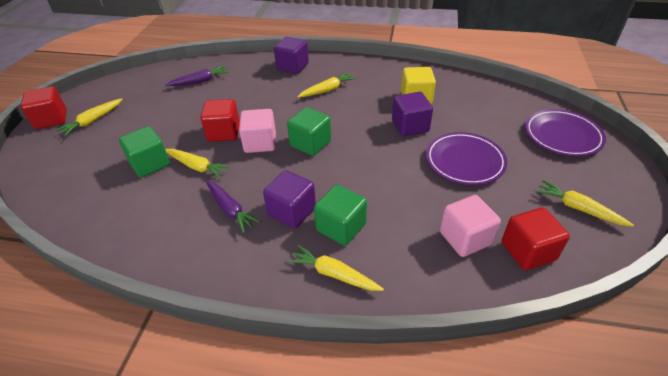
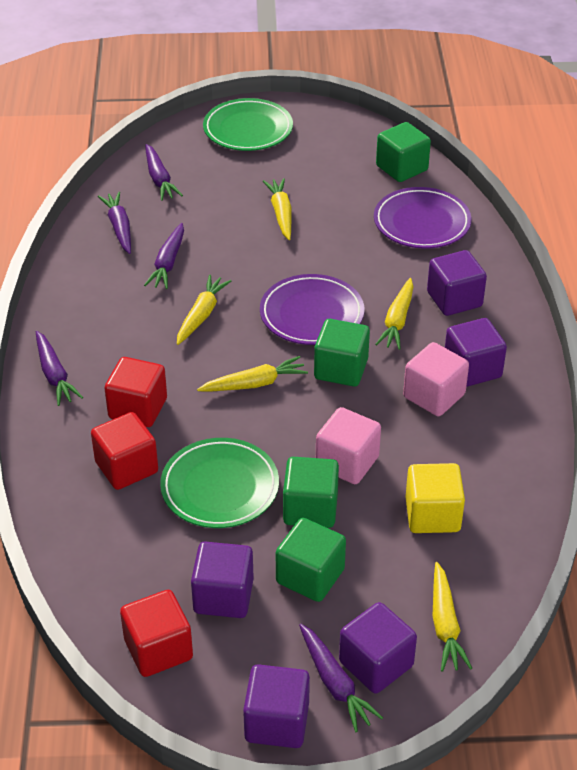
green cube: [119,126,170,177] [287,107,331,156] [314,185,367,246] = 3 -> [276,518,346,602] [283,457,339,528] [314,319,370,387] [376,122,431,182] = 4
green plate: none = 0 -> [160,438,279,528] [203,98,293,151] = 2
purple carrot: [165,66,229,86] [205,180,261,233] = 2 -> [36,331,83,406] [98,192,131,254] [144,223,184,289] [145,144,183,201] [299,624,383,732] = 5
purple cube: [263,170,316,229] [274,37,309,74] [392,92,433,136] = 3 -> [191,542,254,618] [243,664,310,748] [339,602,417,694] [427,250,487,316] [445,318,507,387] = 5

